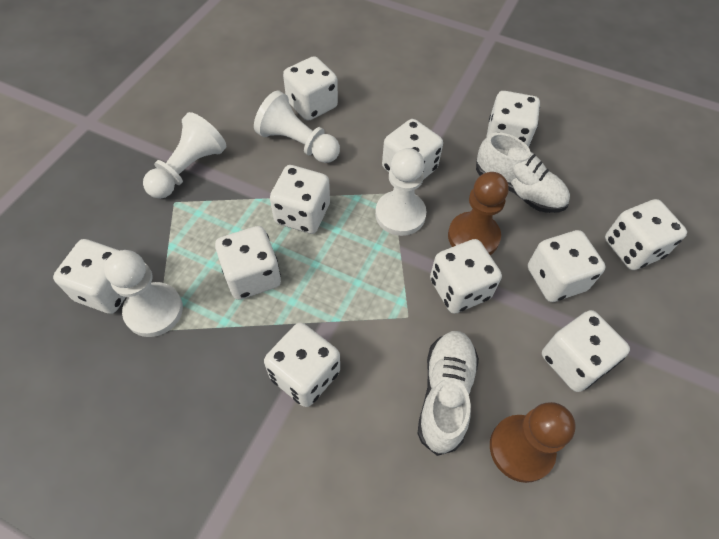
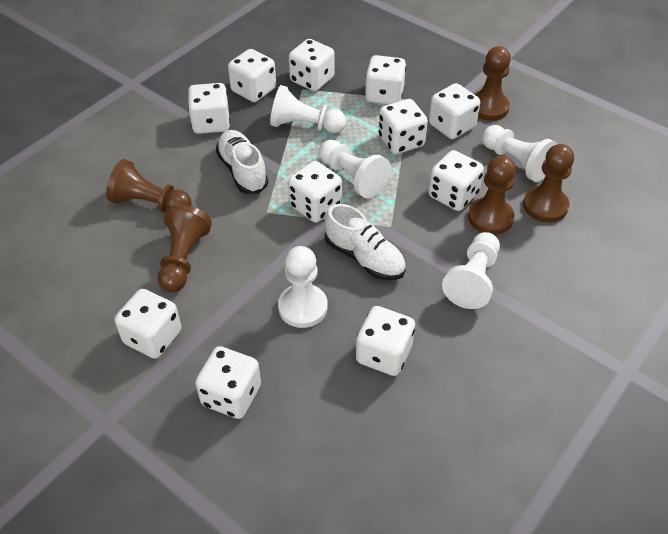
brown pawn: [448,172,509,255] [490,402,576,483] = 2 -> [106,159,192,212] [158,205,212,292] [468,156,516,235] [474,46,511,121] [523,144,574,223] = 5
white pawn: [104,250,183,337] [143,112,226,199] [254,91,340,163] [375,148,427,236] = 4 -> [270,85,346,133] [278,246,328,328] [319,140,391,198] [442,232,500,309] [482,125,557,182] = 5

